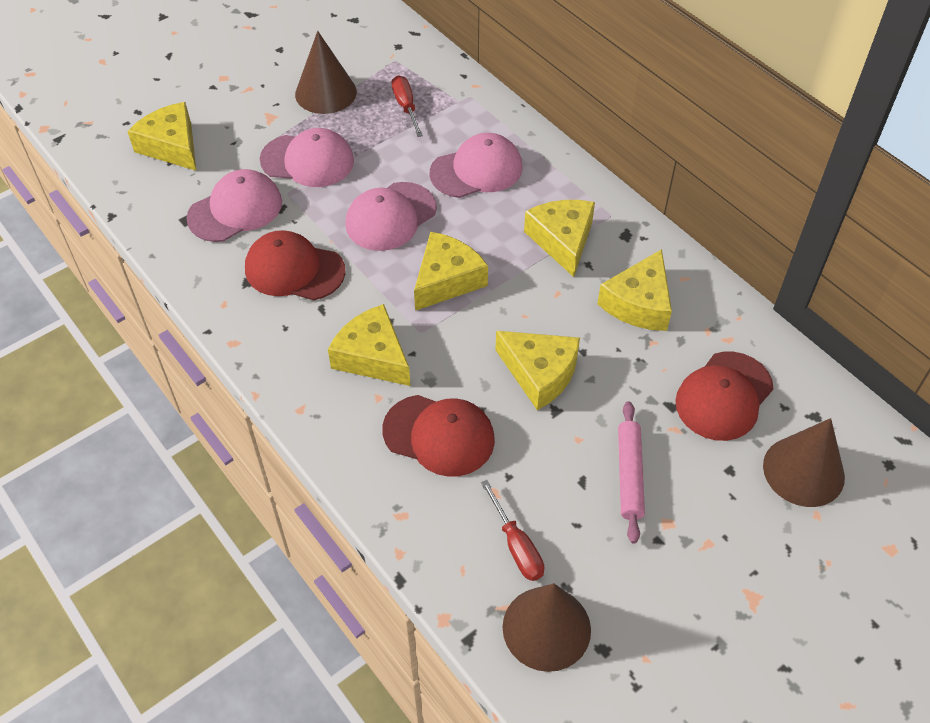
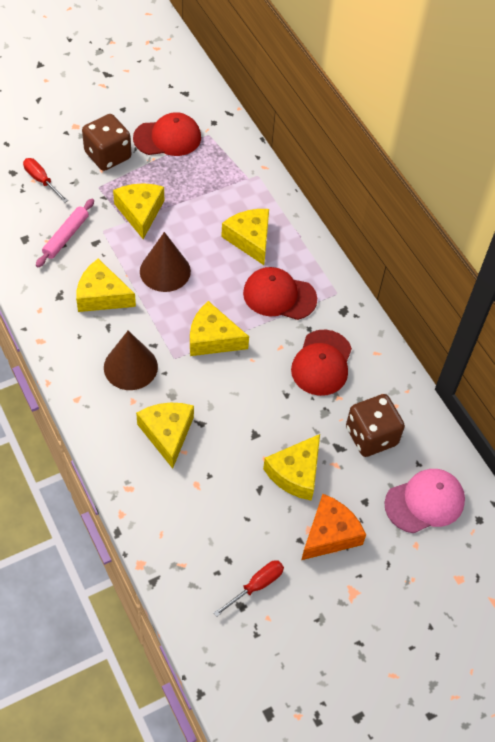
brown cone: [295,31,357,114] [502,583,591,672] [763,418,845,507] = 3 -> [104,331,158,390] [140,232,191,292] = 2
brown dice: none = 0 -> [82,114,131,171] [346,394,405,457] = 2
orange cheese: none = 0 -> [301,494,366,560] = 1
pink cap: [186,169,282,242] [260,128,354,187] [345,182,437,251] [430,133,522,198] = 4 -> [384,469,465,533] = 1

